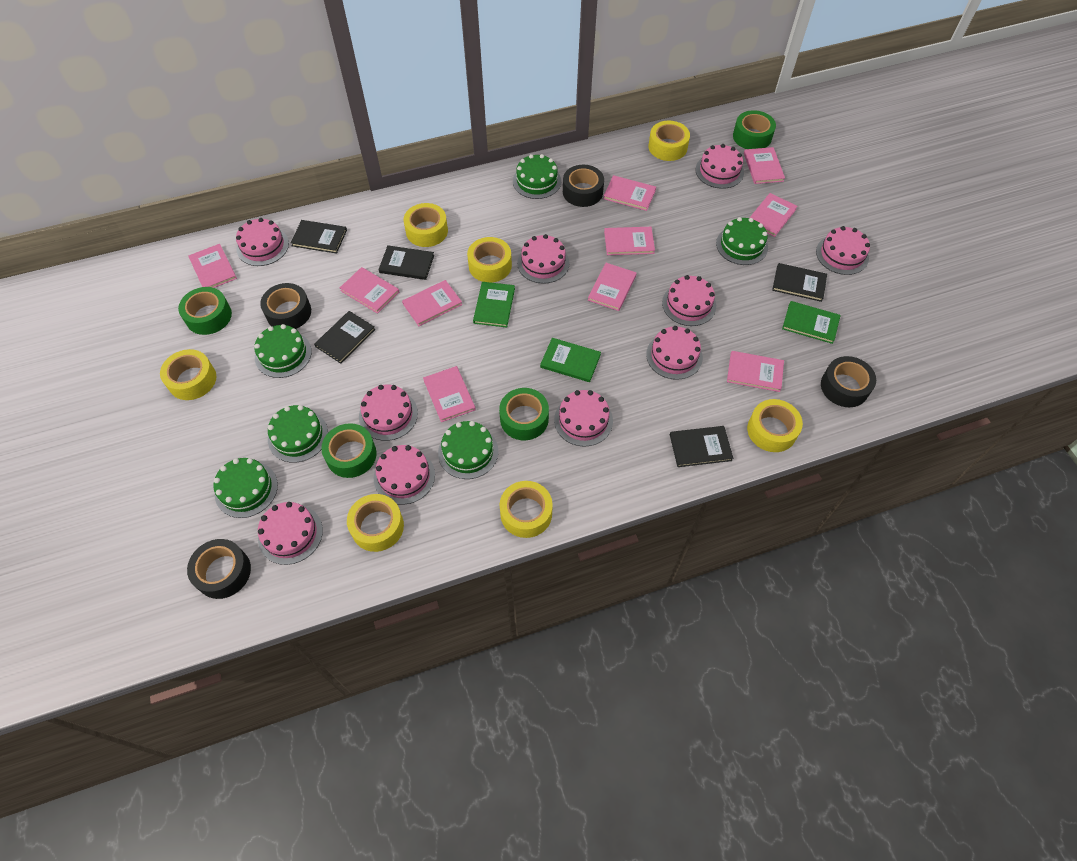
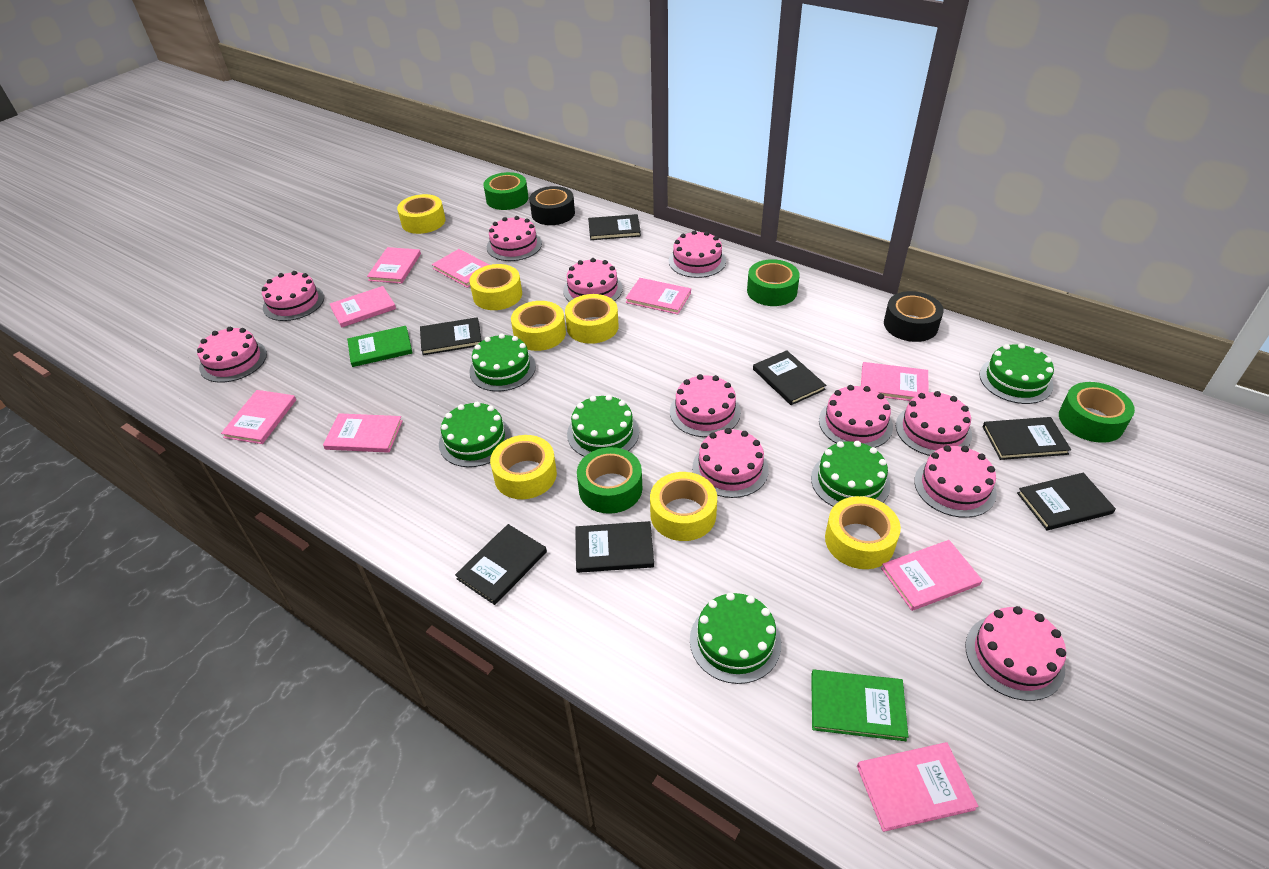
black book: [291,220,347,254] [314,311,375,364] [378,245,434,280] [670,426,733,467] [772,263,827,302] = 5 -> [420,317,482,355] [455,524,547,605] [575,521,654,573] [588,214,641,240] [753,351,826,405] [983,417,1071,460] [1017,473,1116,530] = 7
black tape: [187,539,251,599] [260,283,311,329] [563,165,604,207] [821,356,876,407] = 4 -> [529,186,575,225] [884,291,944,342] = 2
green book: [473,282,515,328] [540,338,601,382] [782,301,841,344] = 3 -> [347,326,413,367] [811,670,908,741] = 2
pink book: [188,244,237,288] [340,267,399,314] [402,280,462,326] [423,366,476,422] [588,263,637,311] [603,175,656,211] [604,227,655,255] [727,351,784,392] [744,147,785,184] [750,193,798,237] = 10 -> [221,390,296,444] [323,413,403,453] [330,286,396,327] [367,247,421,284] [432,249,489,288] [625,278,691,314] [857,742,978,832] [861,362,929,401] [881,540,982,611] = 9
pink cake: [236,218,289,266] [258,502,323,565] [359,385,418,441] [374,445,435,505] [517,234,570,284] [554,390,613,447] [646,326,703,380] [662,275,716,326] [696,144,744,189] [816,226,870,275] = 10 -> [197,327,267,383] [262,271,324,321] [487,216,542,261] [563,258,623,302] [669,230,726,278] [670,374,741,437] [692,428,769,498] [819,385,893,448] [896,391,972,456] [914,445,997,518] [965,606,1066,701] = 11

